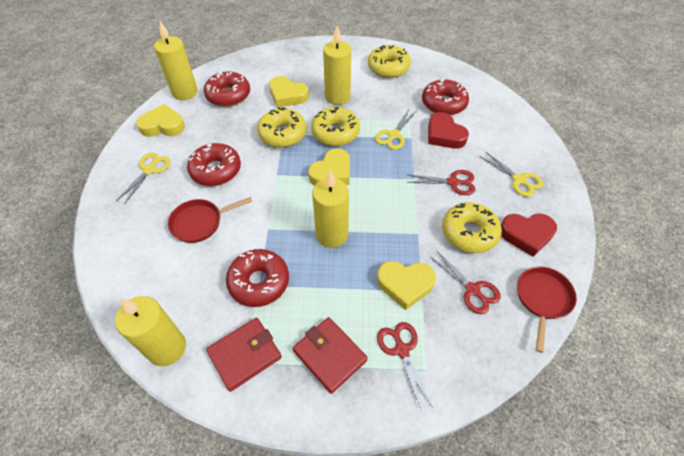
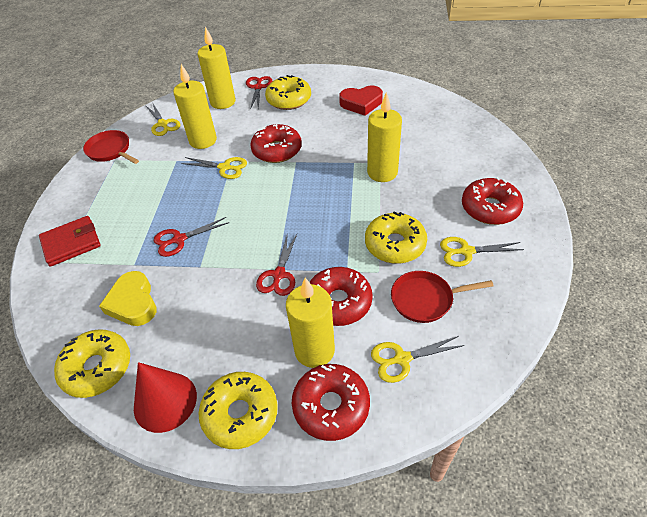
red cone: none = 0 -> [134,362,197,433] = 1
red heart: [428,112,469,149] [501,213,557,257] = 2 -> [339,86,383,116] = 1
red wallet: [206,318,282,392] [293,317,368,394] = 2 -> [39,216,101,267] = 1
yellow heart: [136,104,185,137] [269,76,309,107] [308,148,350,186] [377,261,436,310] = 4 -> [99,271,157,326] = 1
yellow scissors: [116,153,171,204] [375,110,416,150] [480,151,543,197] = 3 -> [145,102,180,136] [181,157,247,179] [371,336,465,383] [440,237,524,267] = 4

